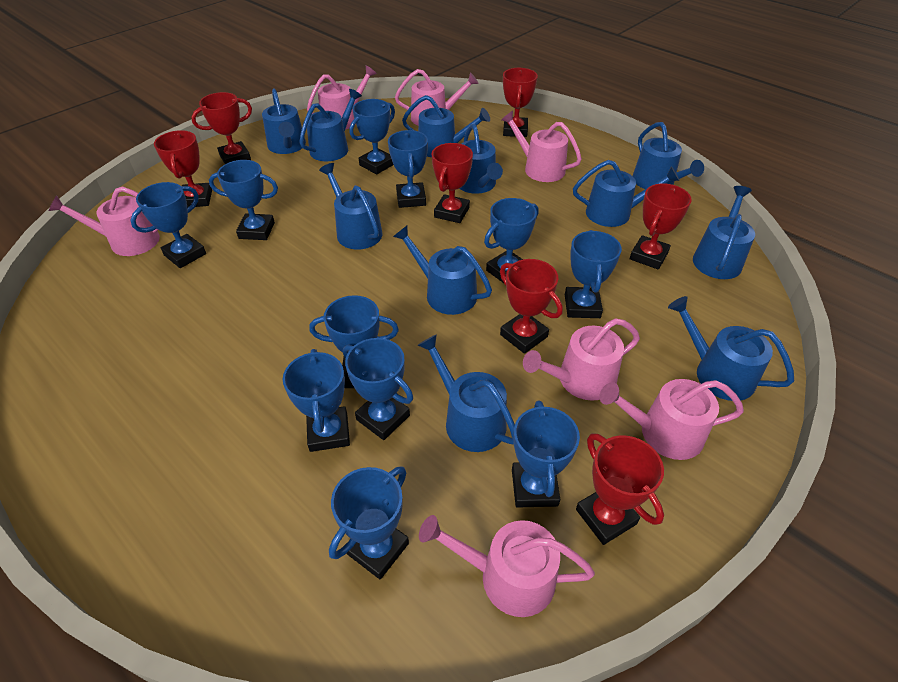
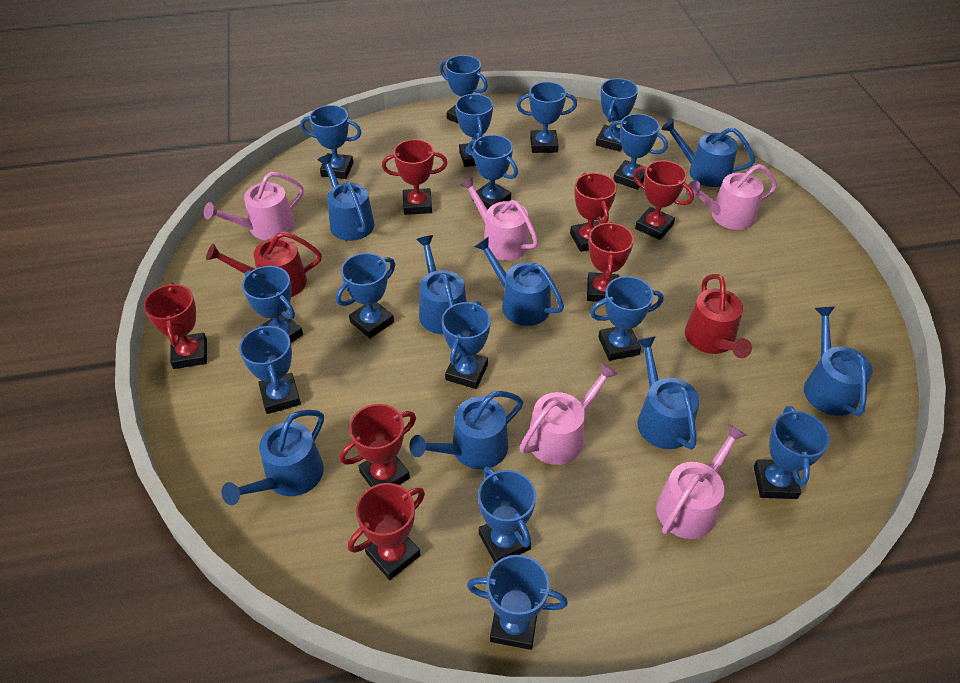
blue trophy: [130,182,206,268] [209,160,278,240] [282,349,350,452] [309,295,399,388] [329,466,409,579] [343,338,413,440] [349,99,395,174] [388,130,428,208] [484,198,539,283] [512,401,580,508] [565,230,622,318] = 11 -> [239,324,301,414] [242,266,303,343] [300,105,362,179] [336,253,395,339] [440,55,488,124] [442,301,491,389] [455,94,493,167] [467,555,568,650] [468,135,518,210] [478,467,536,563] [517,82,577,153] [590,276,664,361] [596,78,638,151] [609,114,668,190] [754,406,830,499] = 15
blue watering can: [262,88,306,154] [299,89,362,161] [319,163,382,250] [393,226,492,315] [402,95,490,157] [418,334,515,452] [459,124,503,194] [573,160,679,227] [632,122,704,189] [668,296,794,401] [693,186,755,279] = 11 -> [221,410,324,505] [318,154,374,241] [409,391,523,469] [416,235,467,334] [474,237,564,326] [636,336,699,450] [661,119,755,187] [804,307,873,416] = 8
pink watering can: [49,186,160,256] [307,65,377,130] [395,69,479,125] [419,515,595,617] [501,111,582,182] [523,318,640,401] [599,379,744,460] = 7 -> [204,172,304,240] [460,176,538,261] [520,362,618,465] [656,424,747,539] [686,164,777,230] = 5
red watering can: none = 0 -> [206,232,322,297] [685,274,752,358] = 2

